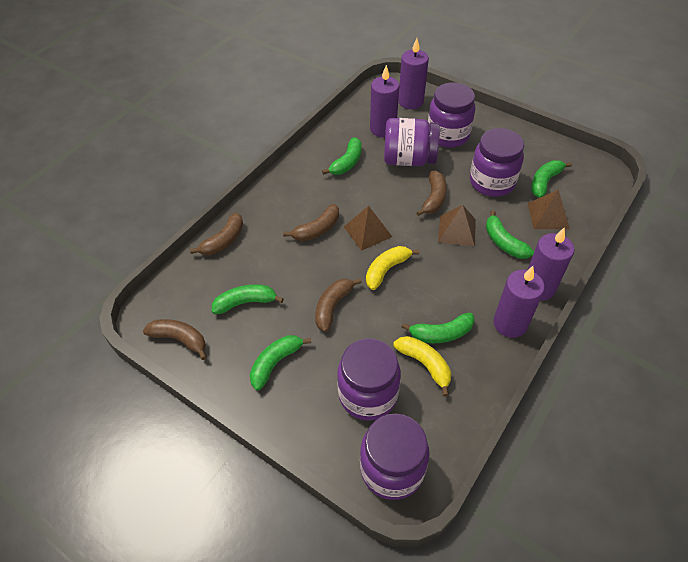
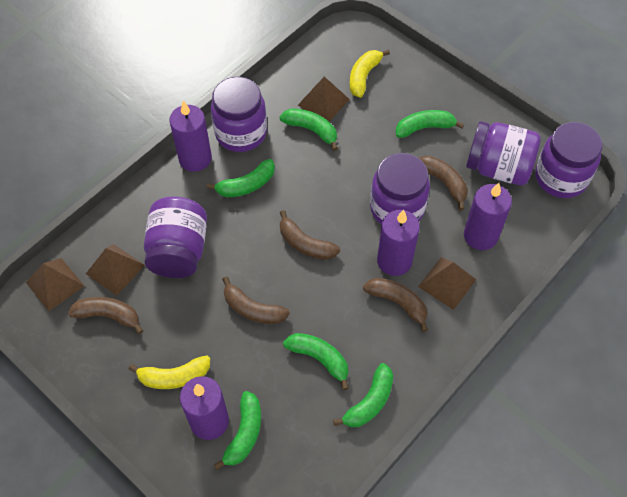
brown pyramid: [344,206,392,251] [438,205,476,246] [528,189,570,229] = 3 -> [26,258,84,311] [86,244,144,295] [298,77,350,121] [418,257,476,310] = 4

